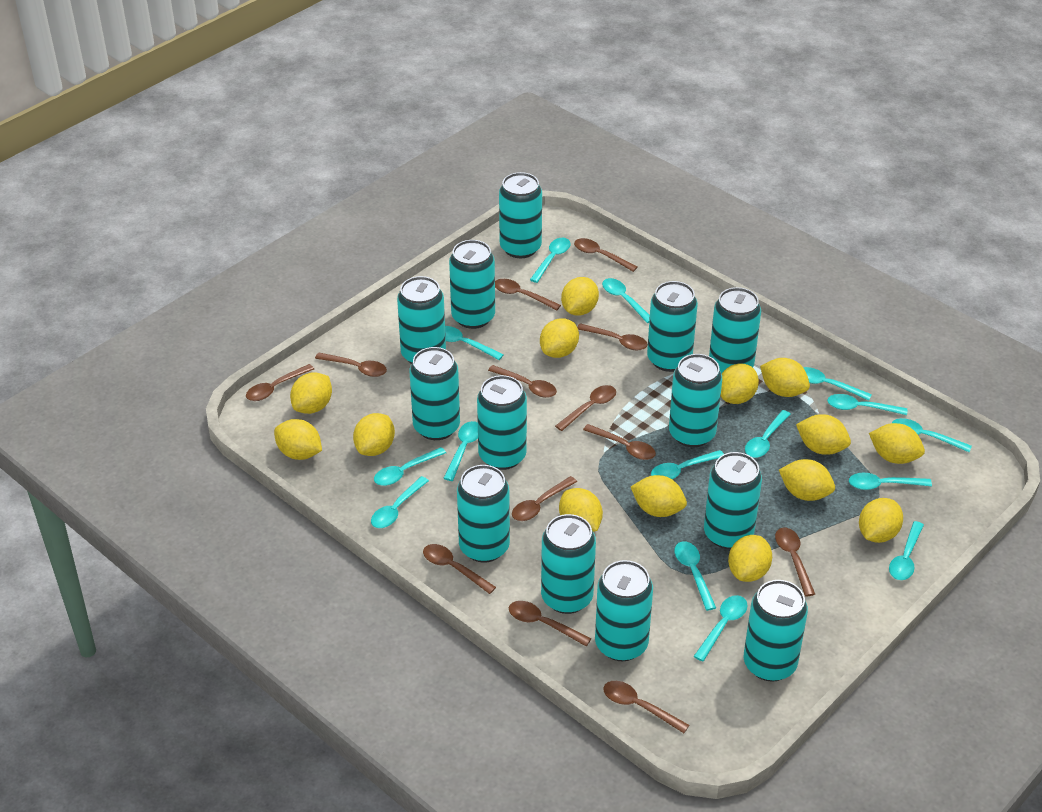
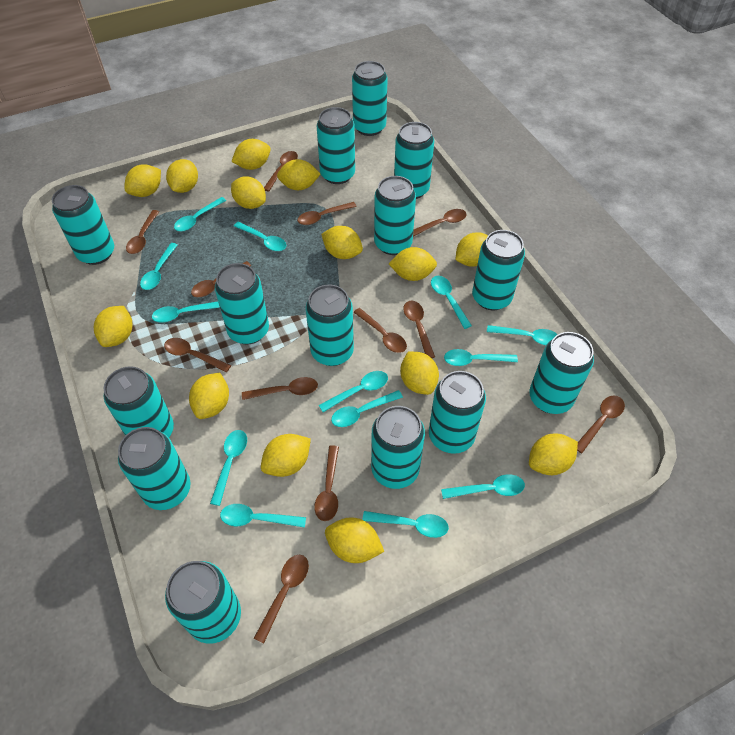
brown spoon: [246,364,314,401] [315,353,387,377] [423,544,496,594] [488,365,557,398] [495,279,561,310] [509,601,591,646] [512,476,577,521] [555,385,616,431] [574,238,637,272] [577,323,648,351] [583,424,656,460] [603,681,689,733] [775,528,815,596] = 13 -> [126,210,159,254] [164,338,231,372] [191,261,251,297] [242,377,318,400] [254,554,309,644] [264,151,298,192] [297,202,357,225] [315,445,339,521] [353,308,407,353] [403,301,435,358] [413,209,467,237] [577,396,625,453] = 12
turquoise can: [397,276,446,364] [410,347,460,440] [449,240,495,329] [457,465,510,563] [477,375,527,470] [499,172,542,258] [541,514,596,614] [595,560,653,661] [647,281,698,372] [669,354,722,447] [704,452,762,549] [709,287,761,374] [744,580,808,682] = 13 -> [52,185,114,265] [104,366,174,437] [118,427,191,510] [165,561,241,644] [215,263,269,344] [306,284,354,366] [317,107,355,184] [352,61,387,136] [371,406,425,489] [374,176,416,255] [394,122,434,199] [429,371,486,454] [472,230,525,310] [529,332,594,414] = 14
turquoise spoon: [371,476,429,528] [374,447,446,486] [443,421,478,481] [445,326,504,360] [530,238,571,283] [602,278,650,323] [651,450,724,479] [674,541,716,611] [694,595,748,662] [745,410,790,458] [803,367,872,401] [827,394,907,415] [849,473,932,490] [889,521,924,580] [892,418,972,452] = 15 -> [140,243,178,290] [152,302,220,323] [174,197,226,231] [210,430,247,506] [220,504,306,528] [234,222,286,251] [319,371,388,412] [331,390,403,427] [362,511,449,538] [431,276,472,329] [441,474,525,499] [444,349,518,366] [487,325,558,345] = 13

